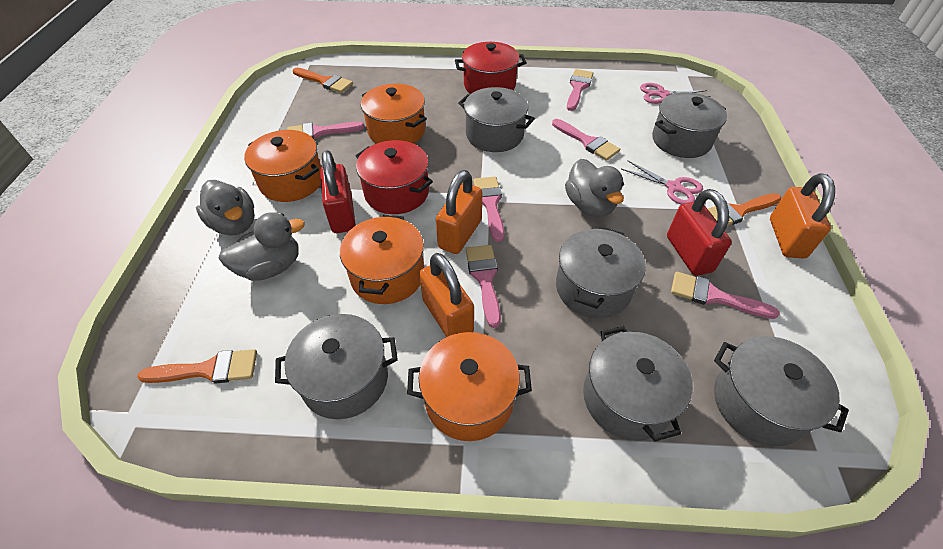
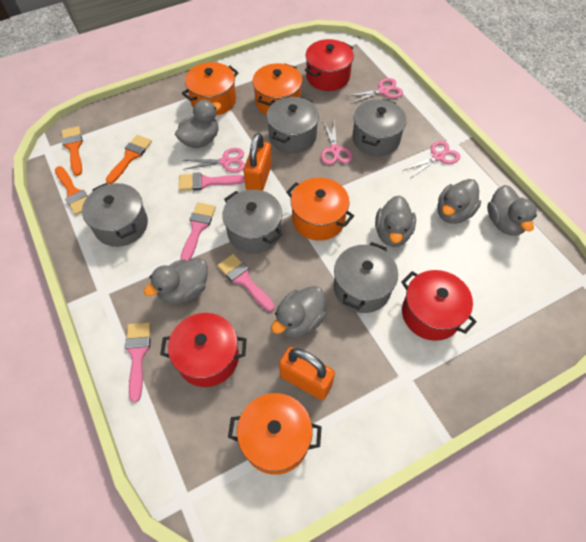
grey duck: [196,180,255,235] [219,212,305,281] [565,159,624,217] = 3 -> [144,258,208,304] [175,100,221,148] [271,286,326,338] [375,195,416,247] [437,179,481,224] [487,185,537,236] = 6
grey pot: [275,314,398,419] [458,87,535,152] [556,227,646,318] [583,326,693,441] [652,92,727,158] [714,336,849,446] = 6 -> [82,183,148,247] [222,190,283,254] [267,97,319,153] [333,242,398,313] [352,99,407,156] = 5
orange padlock: [419,253,474,337] [436,170,482,254] [770,173,835,258] = 3 -> [243,133,272,191] [279,347,335,400] = 2
pink brush: [287,121,365,139] [466,245,501,328] [473,176,504,242] [552,119,620,161] [567,69,593,111] [671,272,779,319] = 6 -> [125,322,151,402] [179,172,245,191] [181,202,216,261] [217,254,275,311] = 4
pink scissors: [621,160,703,205] [640,83,711,104] = 2 -> [183,148,245,172] [321,120,352,165] [348,78,403,104] [404,141,460,178] = 4
red padlock: [320,150,356,233] [667,189,732,276] = 2 -> none = 0
red pot: [355,140,433,214] [455,42,527,94] = 2 -> [160,313,246,387] [305,39,354,91] [401,270,477,341] = 3

